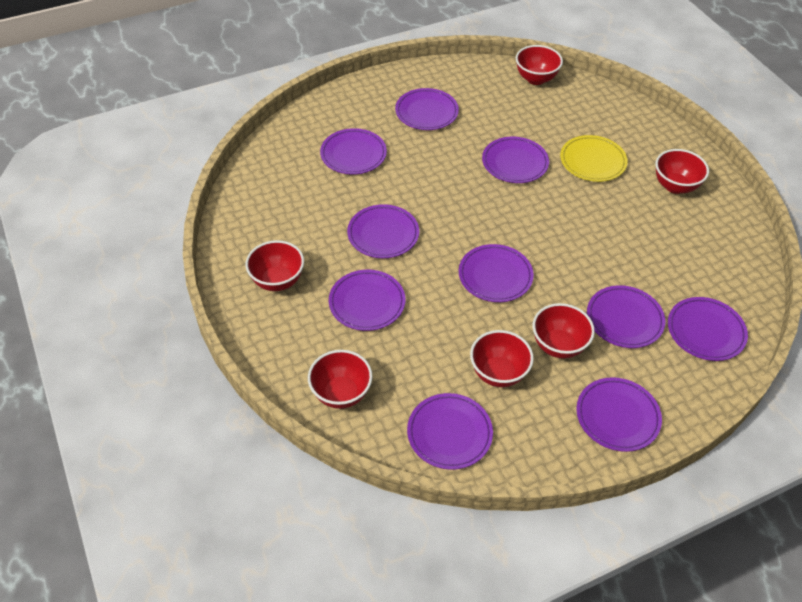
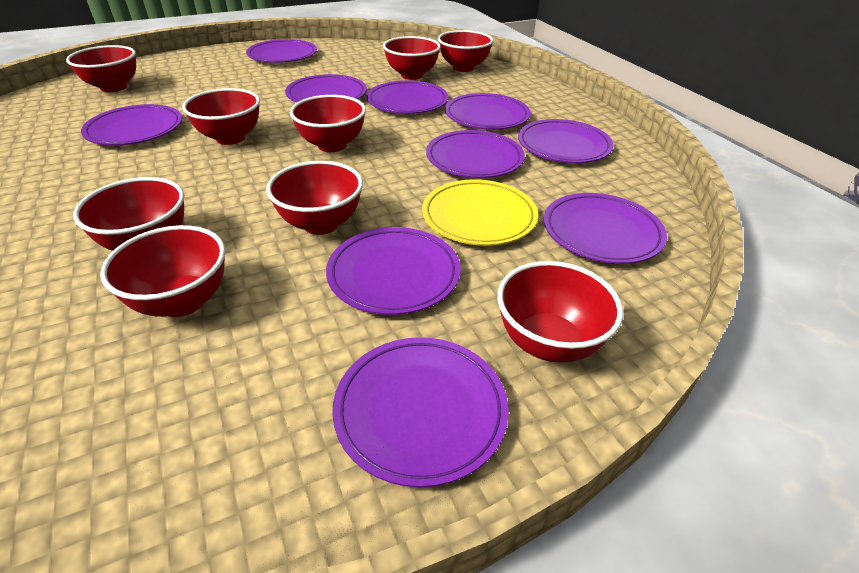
red bowl: [246,240,304,291] [308,350,372,409] [470,330,534,387] [516,45,563,85] [533,303,595,359] [655,149,709,194] = 6 -> [66,45,136,92] [73,177,184,251] [100,225,225,317] [182,88,260,145] [267,161,363,235] [290,95,366,152] [383,36,441,80] [438,30,493,72] [497,261,623,363] = 9

